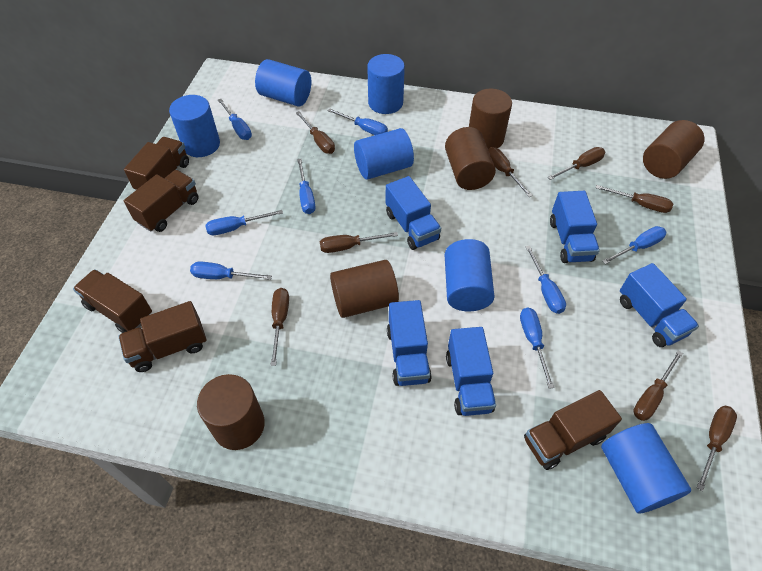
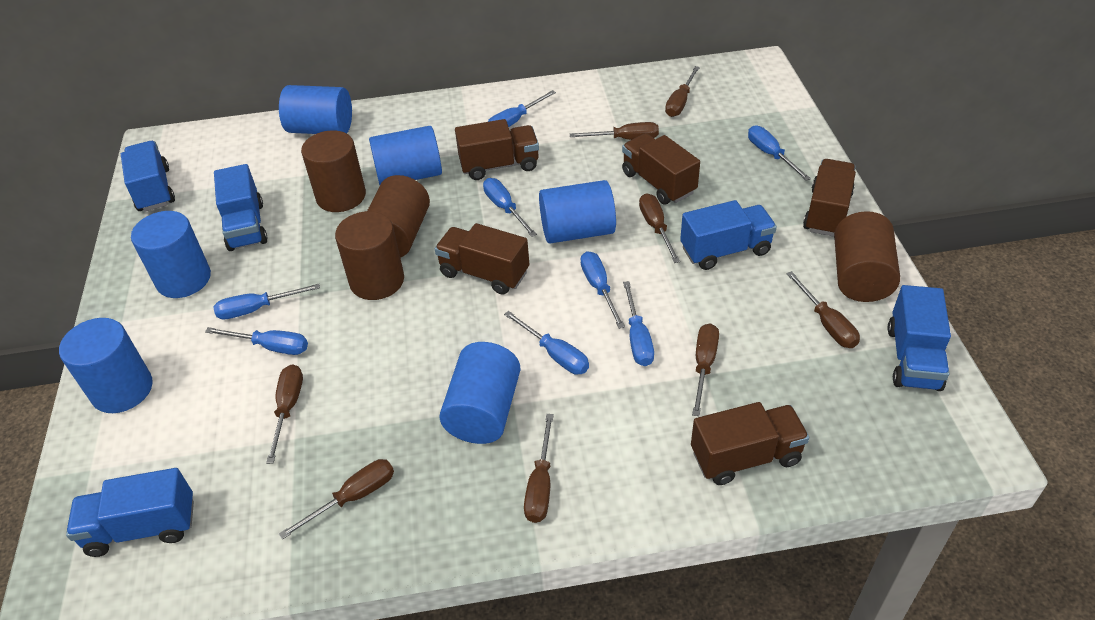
brown cylinder: [197,374,265,450] [330,260,399,318] [445,127,496,190] [469,89,512,149] [643,120,704,179] = 5 -> [301,130,366,212] [335,211,404,300] [367,175,430,257] [834,211,900,302] = 4

